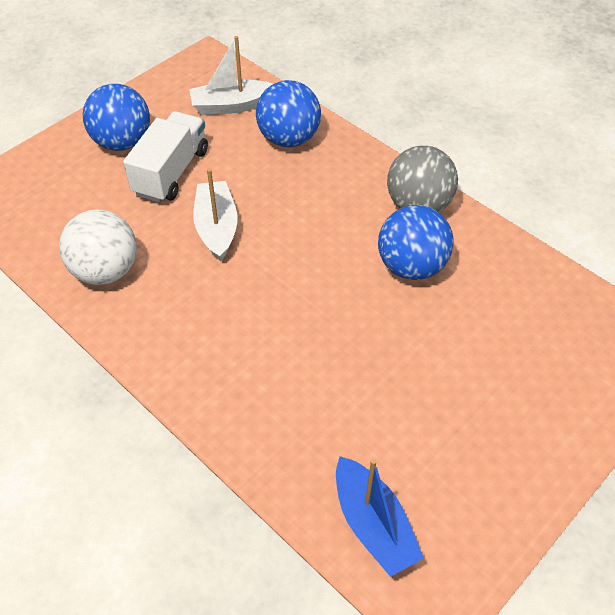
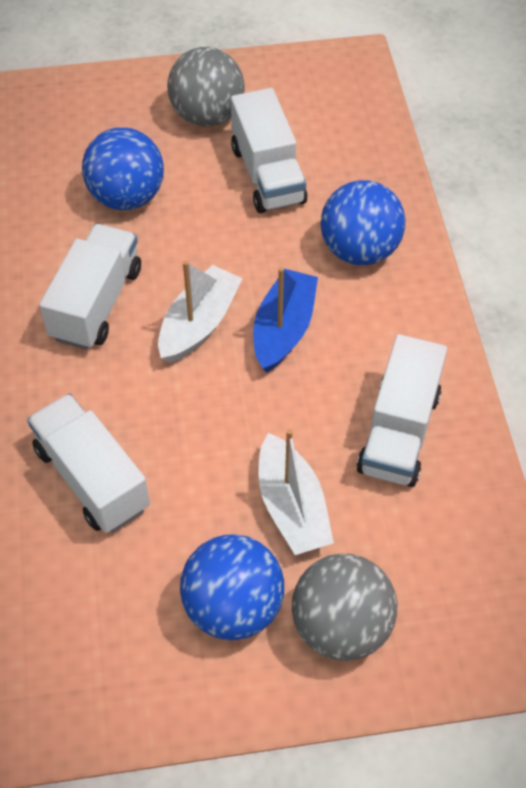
grey ball: [387,145,458,212] = 1 -> [167,47,245,126] [292,554,397,661] = 2
white ball: [59,209,137,285] = 1 -> none = 0
white truck: [123,111,208,203] = 1 -> [27,393,150,533] [39,224,141,350] [231,88,308,213] [357,334,447,487] = 4

